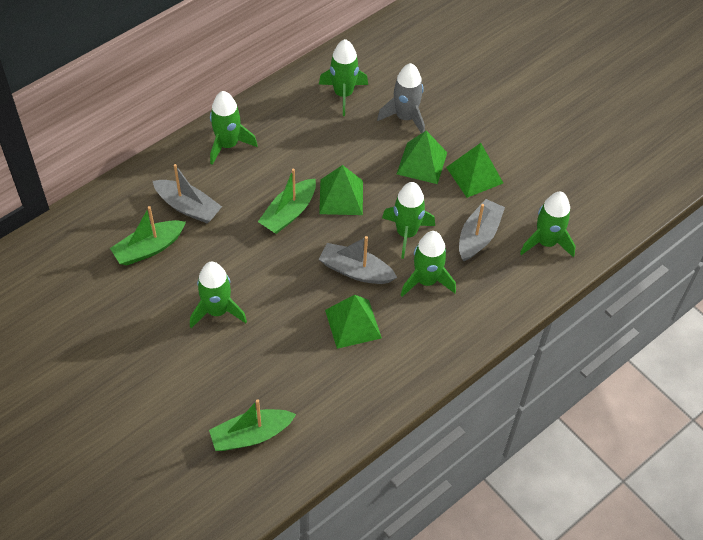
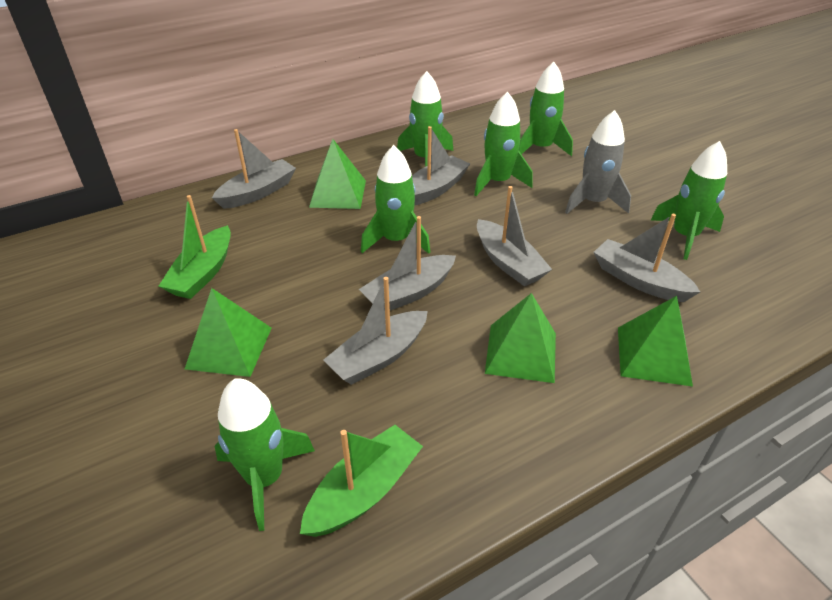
green boat: [110,206,186,265] [209,399,296,451] [258,168,316,234] = 3 -> [159,195,231,299] [300,425,423,537] = 2
grey boat: [153,164,222,223] [319,236,397,284] [459,199,505,261] = 3 -> [212,129,296,209] [323,277,427,385] [359,216,456,311] [412,126,470,206] [477,186,552,286] [594,214,700,302] = 6

